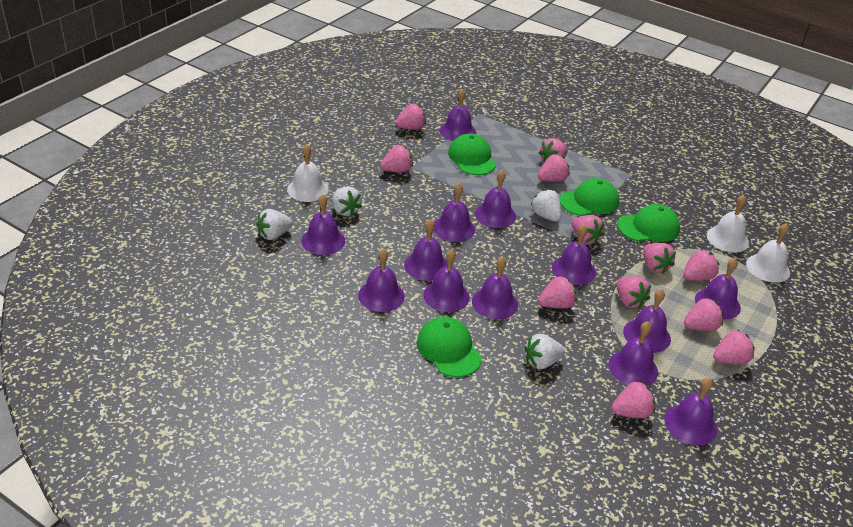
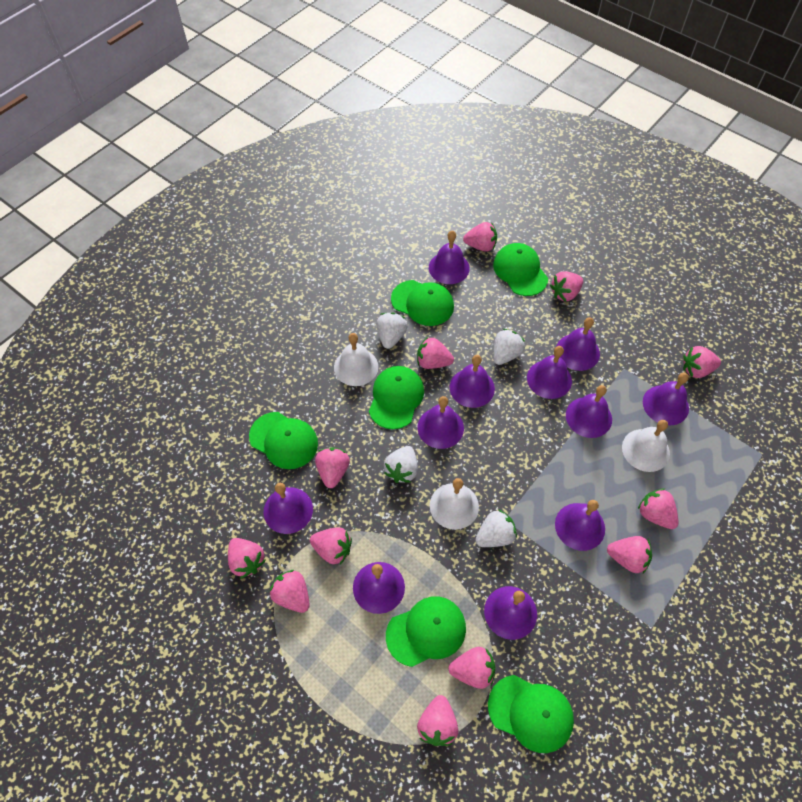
green cap: [417,317,482,377] [448,133,496,175] [560,178,619,216] [617,204,680,242] = 4 -> [249,412,318,469] [369,366,424,429] [386,596,466,667] [391,280,454,326] [488,675,574,753] [493,243,548,296] = 6
purple bell: [301,194,345,255] [358,248,405,312] [404,219,448,281] [423,249,469,312] [434,183,475,242] [440,89,476,141] [472,256,518,320] [475,170,516,228] [552,224,596,285] [609,321,658,386] [623,289,671,353] [664,378,717,446] [695,258,741,319] = 13 -> [264,483,313,534] [353,562,405,614] [418,396,464,449] [429,230,470,284] [450,355,495,408] [484,586,537,640] [527,346,572,399] [555,500,605,551] [556,317,600,371] [566,385,612,438] [643,373,689,425] = 11

